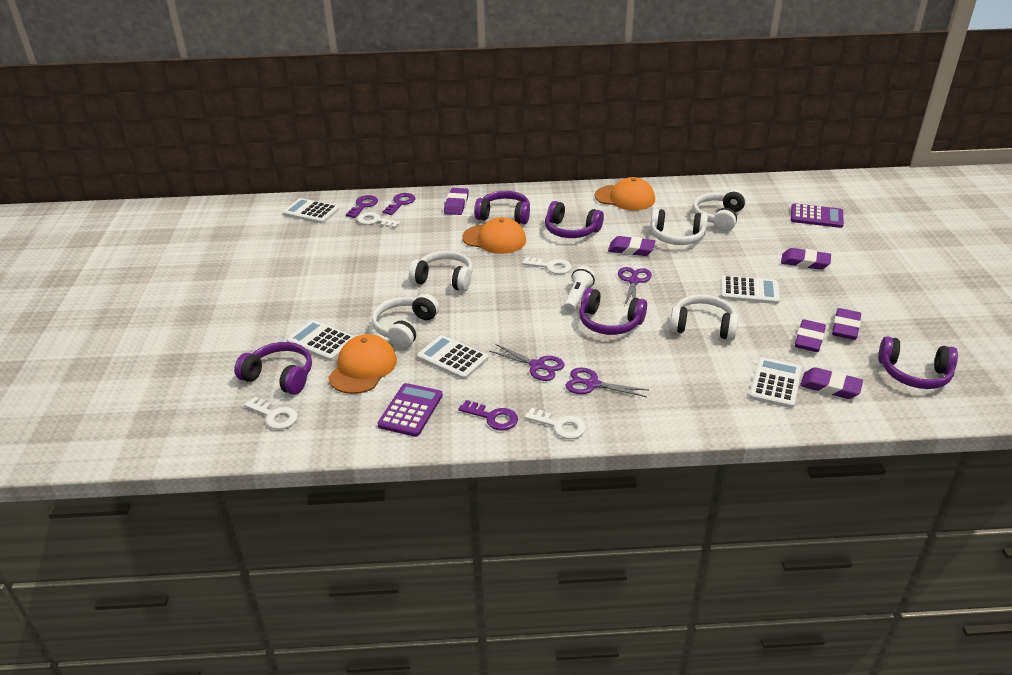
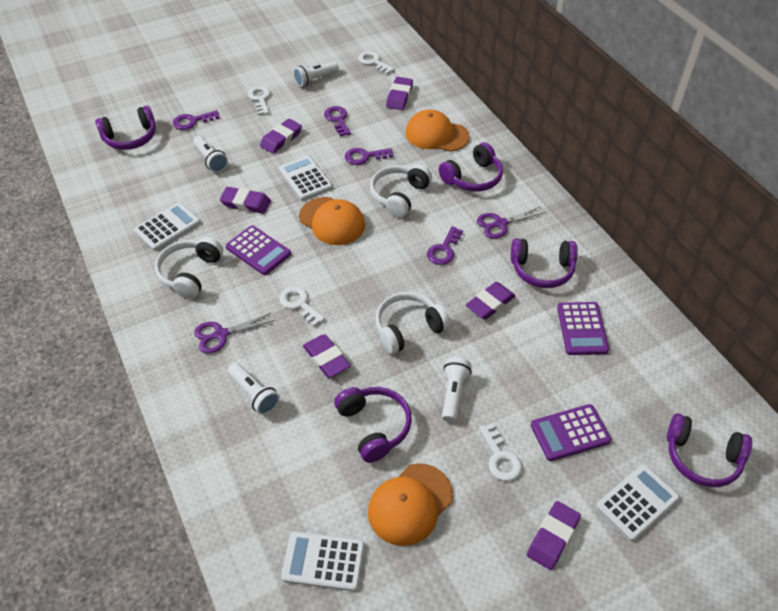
purple calculator: [377,383,443,437] [791,203,844,228] = 2 -> [226,226,291,275] [531,404,611,461] [557,302,609,355] = 3
purple key: [346,195,378,218] [383,193,415,215] [458,400,518,431] = 3 -> [173,110,220,130] [324,106,351,137] [345,148,393,165] [427,226,463,265] = 4
purple scissors: [489,344,565,381] [565,367,648,397] [618,267,652,307] = 3 -> [194,313,275,353] [477,206,546,239] = 2
white calculator: [283,198,340,224] [287,320,355,361] [417,335,488,379] [721,275,780,304] [749,357,802,408] = 5 -> [134,203,201,251] [279,156,333,200] [281,531,365,591] [596,464,680,541] = 4
white flashlight: [564,266,595,312] = 1 -> [193,136,228,173] [228,363,280,415] [293,61,339,87] [442,357,472,422] = 4
white headphones: [372,294,439,348] [409,251,473,291] [650,209,708,245] [669,295,738,340] [693,189,746,231] = 5 -> [155,237,223,299] [370,164,432,218] [375,292,450,354] = 3

